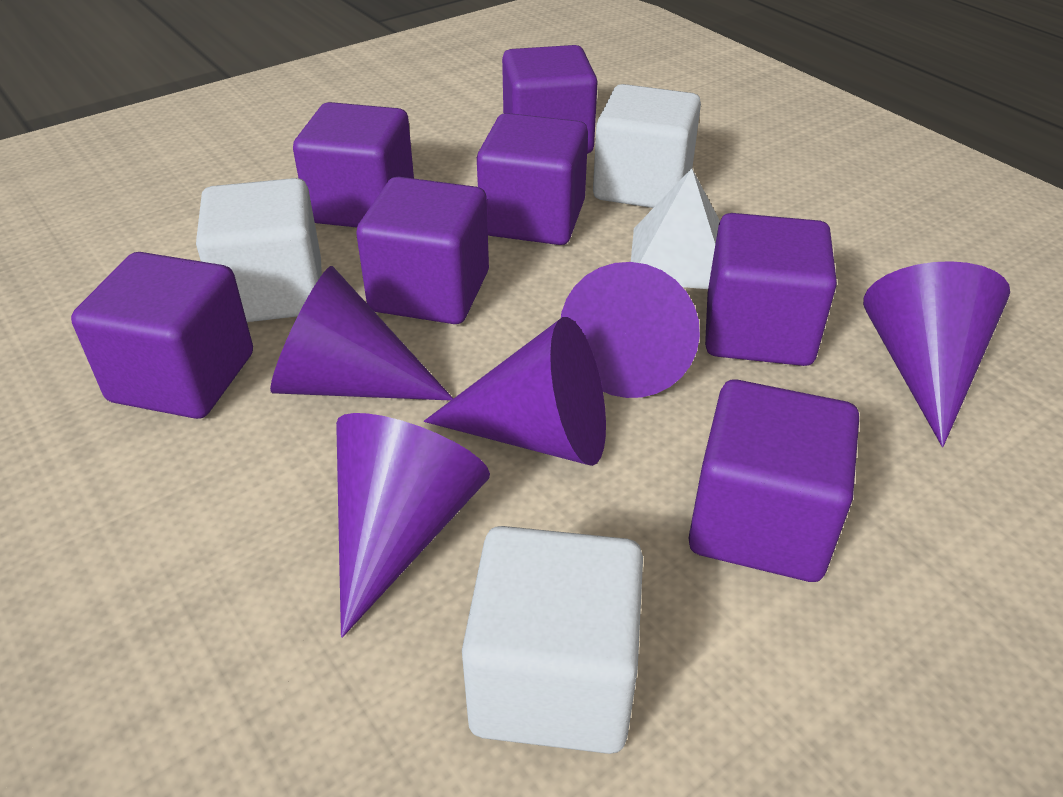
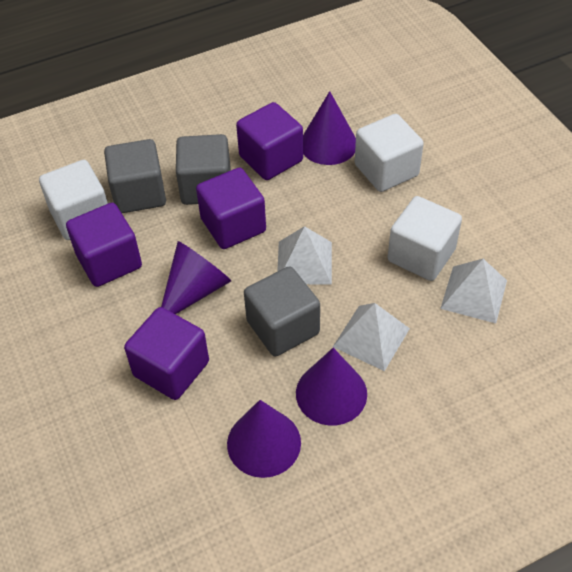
grey cube: none = 0 -> [104,139,166,213] [176,134,231,205] [244,266,320,357] = 3
purple cone: [270,266,453,400] [336,413,490,638] [424,317,606,466] [561,262,700,398] [863,261,1010,447] = 5 -> [161,241,231,314] [227,400,301,478] [296,348,367,426] [303,91,356,165] = 4
purple cube: [71,252,253,419] [293,102,414,227] [356,177,489,324] [477,113,588,245] [502,45,598,154] [689,380,859,582] [705,213,837,366] = 7 -> [66,203,142,287] [124,307,209,400] [196,168,266,249] [236,102,303,180] = 4
white pyramid: [631,168,720,289] = 1 -> [277,226,332,285] [333,303,410,371] [440,259,507,323] = 3

